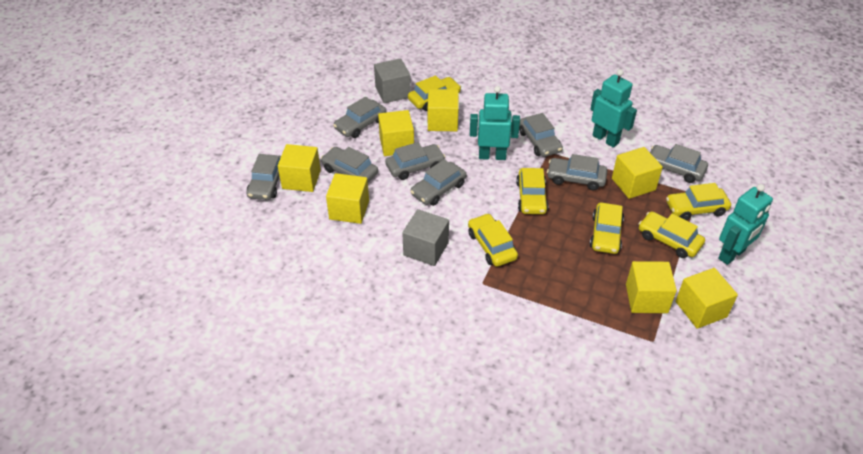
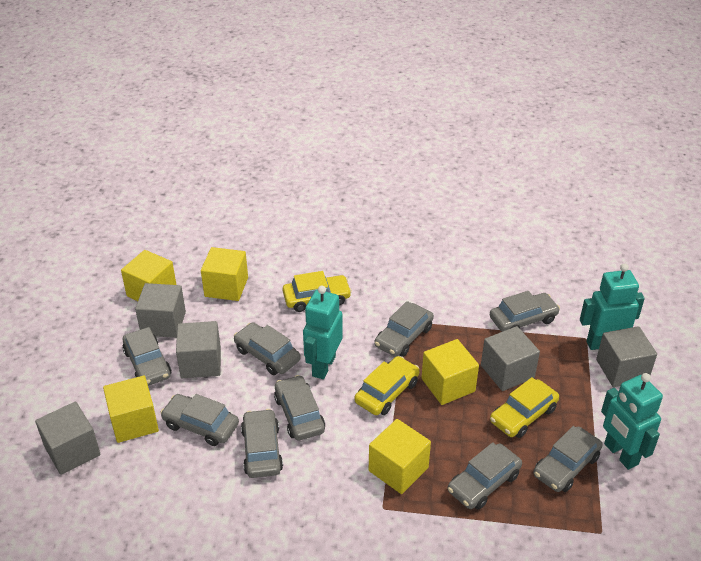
grey car: [247,154,281,200] [321,147,378,182] [333,97,386,138] [385,142,445,180] [410,159,466,206] [519,113,563,157] [547,154,607,190] [650,144,708,183] = 8 -> [123,327,171,386] [160,394,239,446] [234,322,301,375] [241,409,283,478] [274,375,325,440] [374,301,434,357] [448,442,522,510] [490,291,560,332] [533,426,603,492] = 9
grey cube: [374,58,411,103] [402,209,449,266] = 2 -> [35,402,101,475] [135,283,186,338] [176,321,221,378] [481,326,540,391] [596,326,657,387] = 5
yellow car: [408,75,461,111] [468,213,518,267] [516,168,549,214] [590,202,624,254] [639,211,705,258] [666,183,731,220] = 6 -> [283,271,352,312] [354,356,419,415] [490,377,559,438] = 3
yellow cube: [278,144,321,192] [326,173,369,224] [378,110,414,156] [428,89,459,131] [612,147,663,199] [626,261,677,313] [675,268,738,329] = 7 -> [103,375,159,443] [121,250,176,301] [201,247,248,301] [369,419,431,494] [421,339,479,405] = 5

